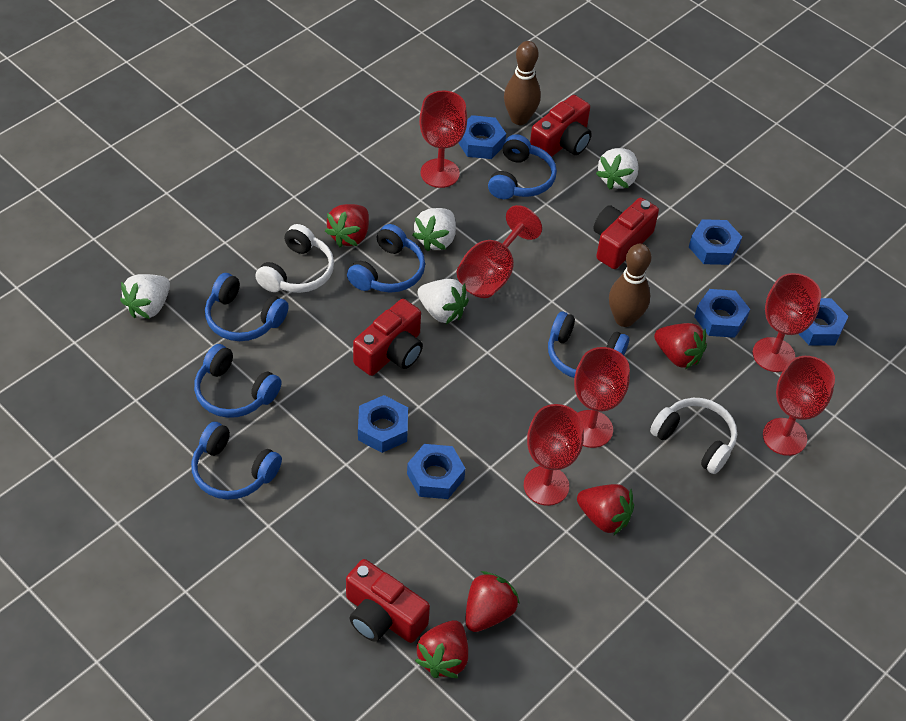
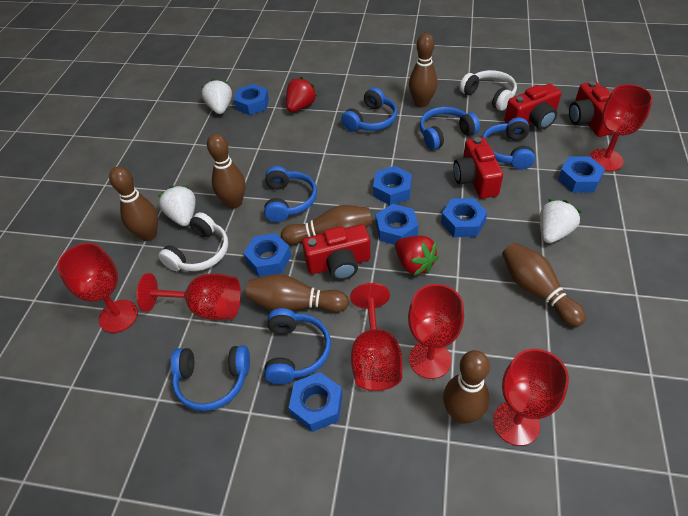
blue nut: [358,395,408,453] [407,444,466,499] [459,115,506,159] [689,219,742,265] [694,289,750,338] [799,298,849,346] = 6 -> [234,84,269,115] [243,233,291,277] [289,372,343,432] [373,166,412,205] [376,204,418,245] [441,198,487,237] [558,156,605,192] = 7
brown bowling pin: [504,41,541,125] [609,244,651,327] = 2 -> [109,166,158,241] [207,133,246,209] [246,274,349,312] [281,205,373,245] [409,33,437,108] [443,350,490,424] [502,242,586,327] = 7
red strawberry: [325,204,369,247] [415,620,468,678] [465,571,520,632] [577,484,634,536] [654,323,707,369] = 5 -> [286,77,317,112] [395,236,439,276] = 2
white strawberry: [120,274,170,319] [412,208,456,251] [417,279,469,324] [596,148,638,190] = 4 -> [158,186,196,226] [201,79,232,114] [540,199,581,243] = 3

